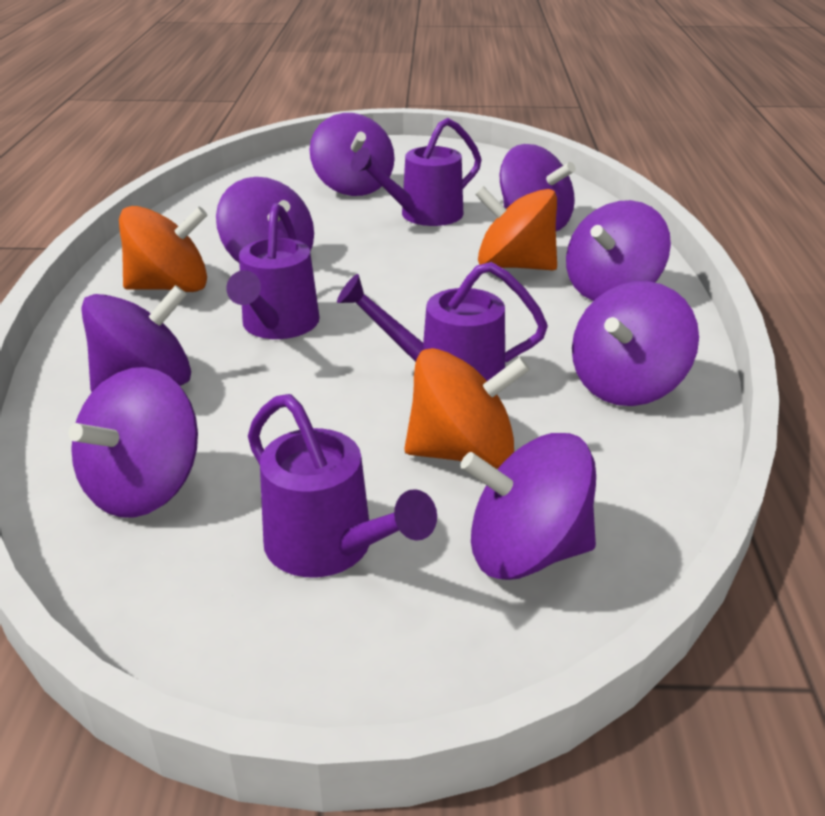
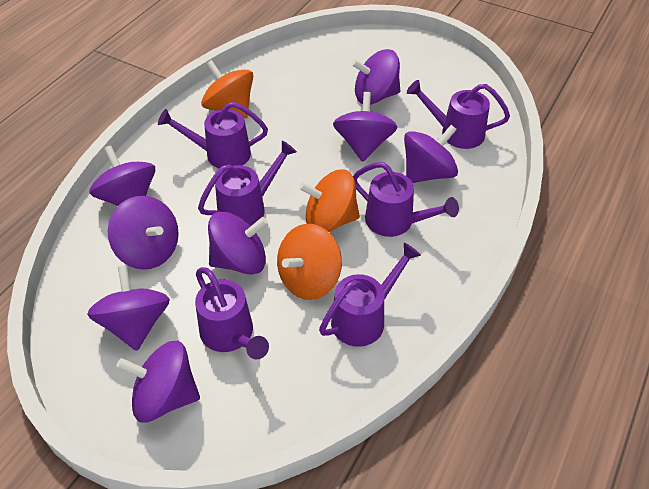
purple watering can: [226,203,320,339] [248,394,437,577] [337,262,548,381] [351,118,482,226] = 4 -> [158,102,268,169] [195,267,269,360] [198,141,297,226] [319,243,421,347] [353,162,459,237] [407,80,510,149] = 6

